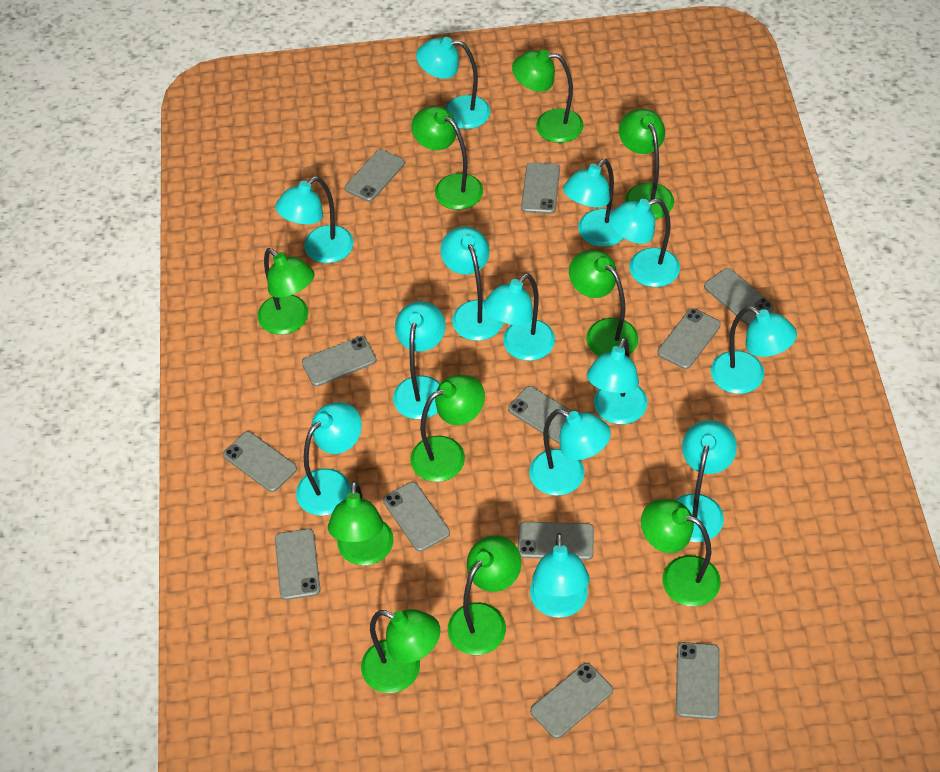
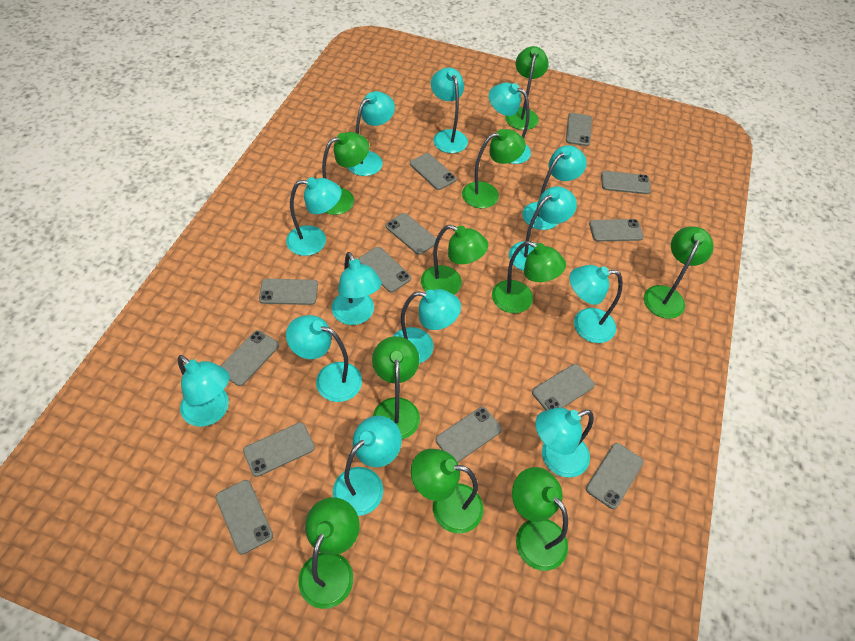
grey phone: [223,431,297,492] [275,529,320,600] [302,336,376,387] [345,149,405,202] [383,482,450,552] [508,386,572,444] [518,522,594,560] [521,162,560,214] [530,663,613,739] [657,308,721,369] [676,642,720,719] [704,268,774,325] = 12 -> [216,480,273,555] [220,330,279,386] [243,423,315,477] [259,279,318,305] [359,247,411,292] [386,213,436,255] [410,153,456,190] [436,407,502,463] [532,364,595,410] [566,113,592,146] [586,443,644,509] [589,219,644,242] [601,171,651,194] = 13

